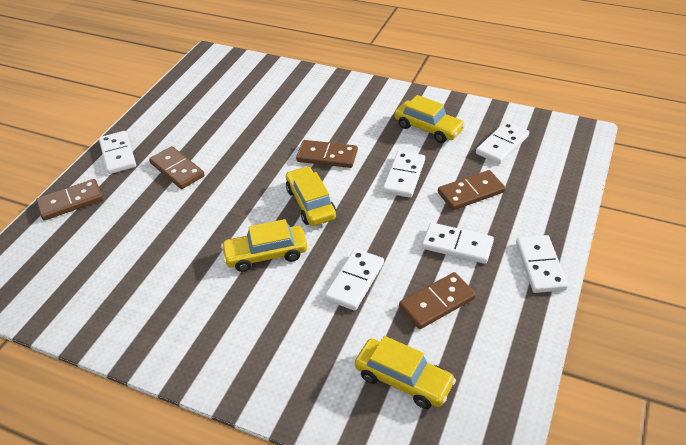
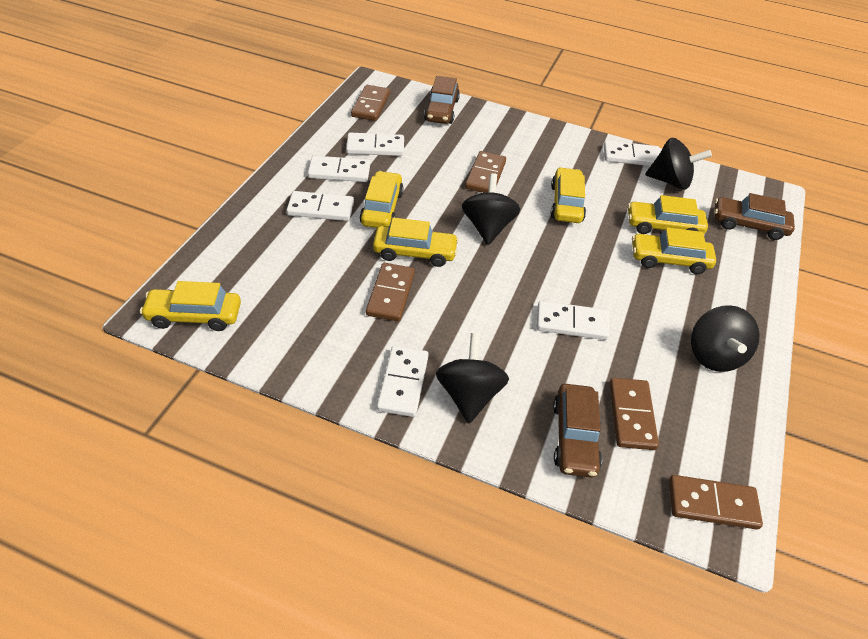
black spinning top: none = 0 -> [436,333,509,423] [462,173,520,245] [645,138,712,190] [691,305,760,372] = 4
brown car: none = 0 -> [424,76,460,124] [553,384,602,477] [715,193,795,240] = 3
yellow car: [221,219,307,272] [286,166,336,226] [355,336,456,409] [395,95,465,143] = 4 -> [140,281,241,331] [360,171,404,228] [373,218,459,267] [550,167,586,223] [628,195,708,234] [632,227,716,274] = 6

